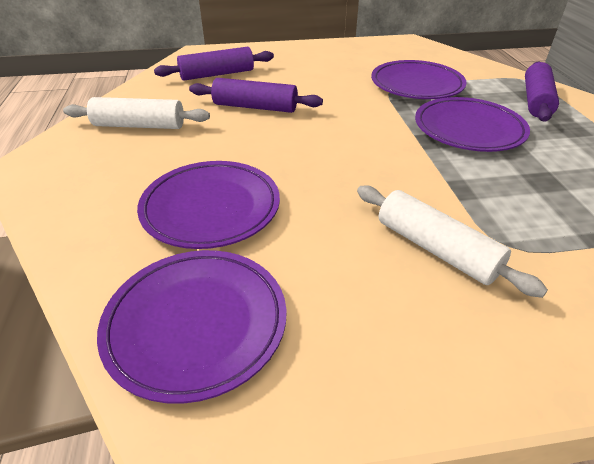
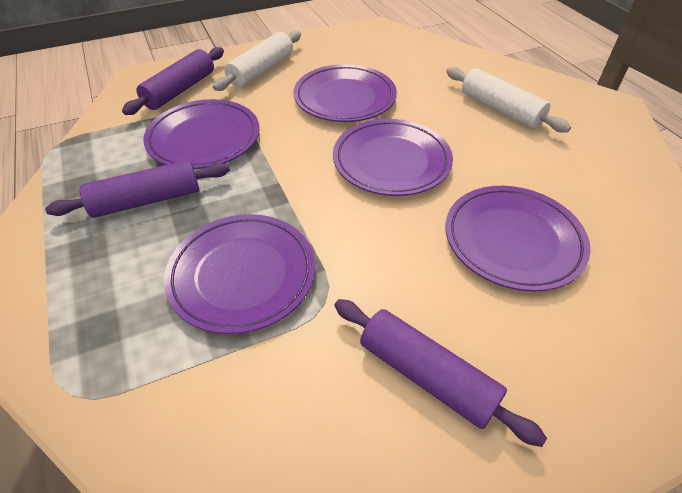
purple plate: [97,250,287,404] [137,161,280,249] [371,60,467,99] [415,97,530,152] = 4 -> [143,99,260,169] [164,214,315,334] [294,64,397,122] [333,119,453,196] [445,186,591,292] = 5

